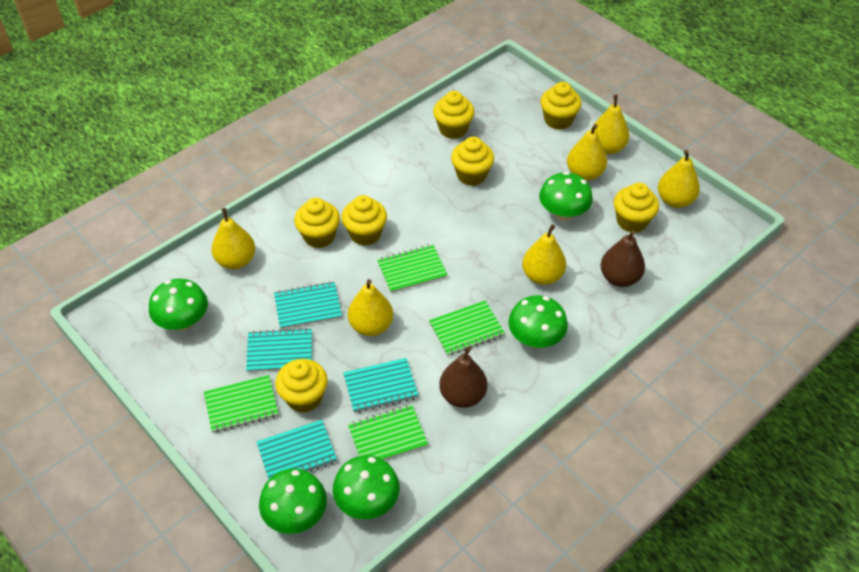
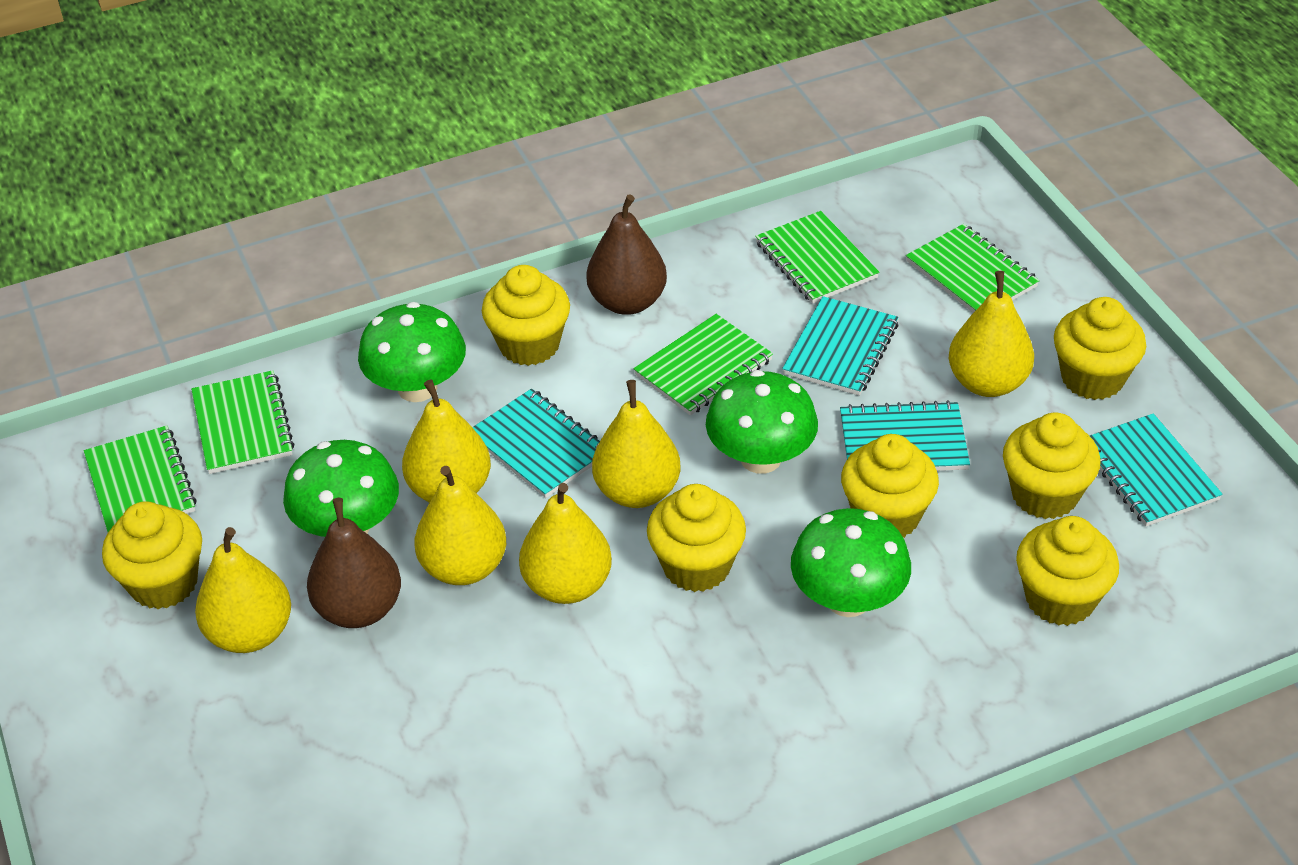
green mushroom: [149,279,208,331] [259,468,327,534] [333,455,400,519] [508,295,568,348] [539,172,593,221] = 5 -> [283,440,399,537] [358,302,466,402] [706,370,818,474] [791,508,911,617] = 4
green notebook: [204,375,279,433] [348,405,428,460] [377,244,448,293] [429,301,505,356] = 4 -> [84,425,197,532] [191,370,294,474] [633,314,773,415] [755,211,879,304] [906,224,1040,313] = 5

